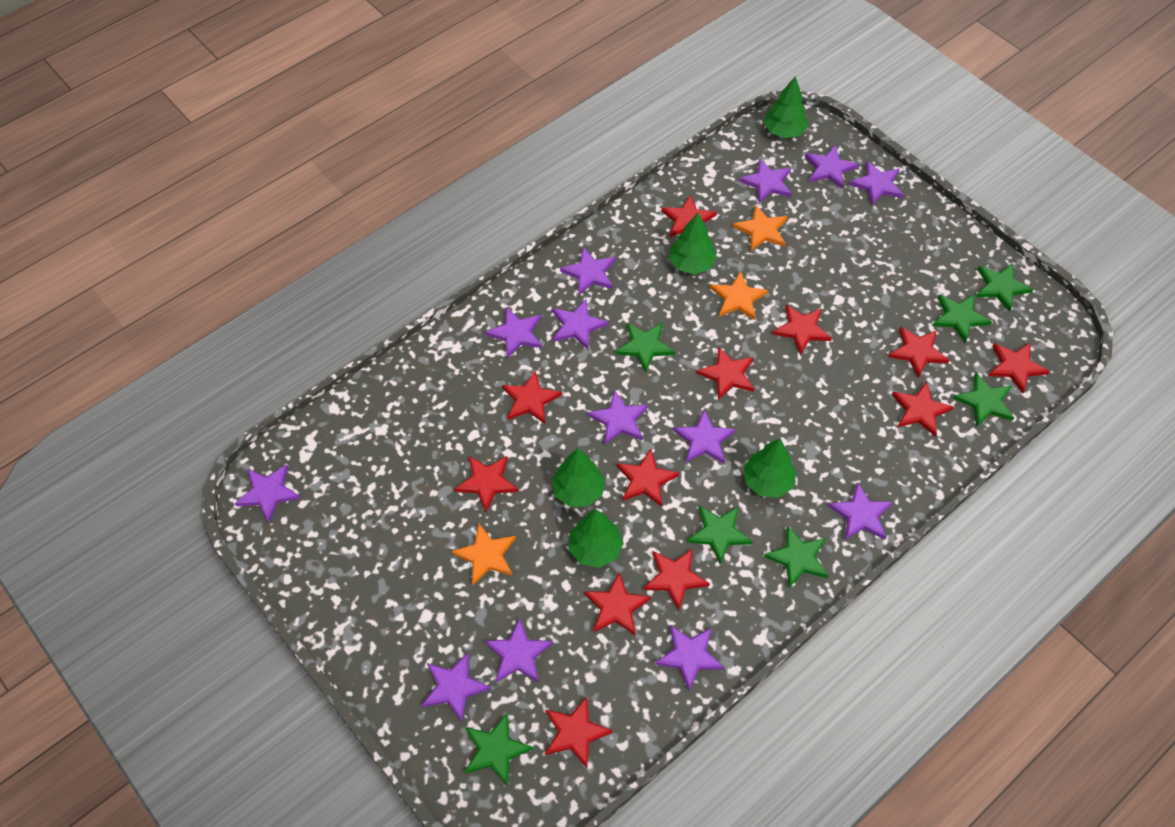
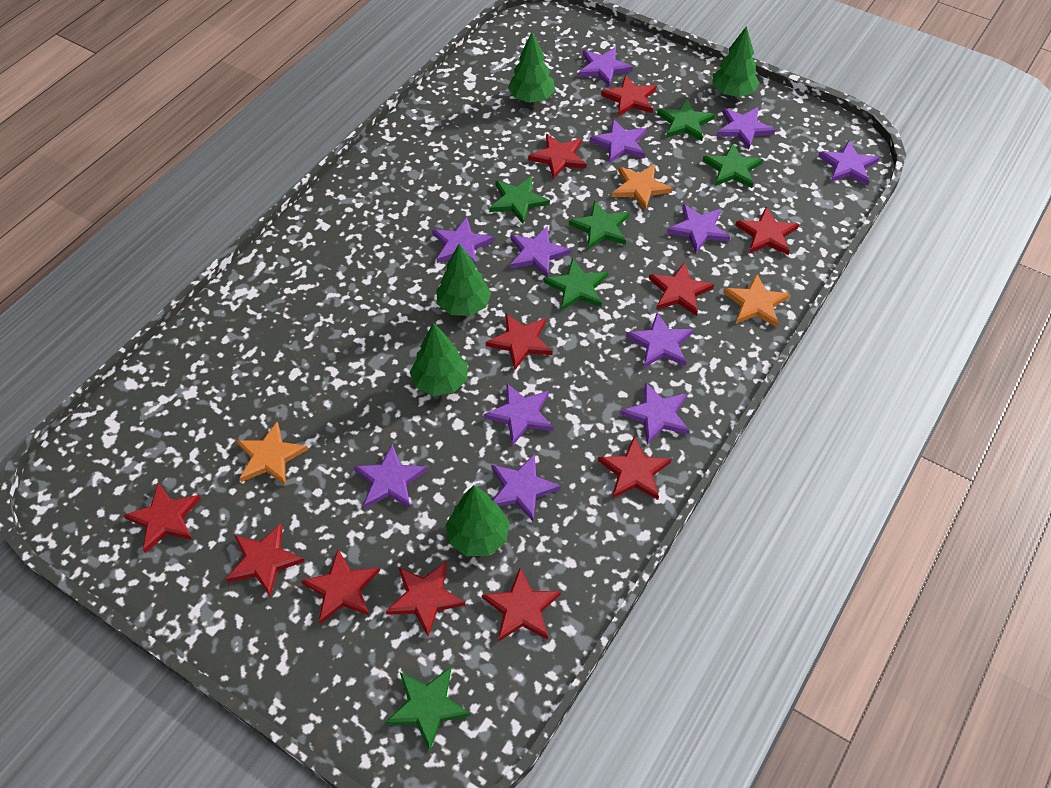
green star: [465,713,533,785] [616,323,675,373] [687,506,753,565] [764,525,829,588] [933,294,992,343] [953,373,1014,427] [976,264,1033,312] = 7 -> [385,667,470,750] [489,177,550,224] [544,258,608,311] [569,200,629,250] [657,99,715,141] [703,143,763,188] = 6
purple star: [235,464,300,523] [422,652,491,722] [485,307,542,359] [485,618,553,683] [553,299,609,350] [560,247,615,296] [588,390,648,445] [655,625,724,691] [673,409,736,464] [739,159,792,203] [805,145,859,189] [828,483,893,540] [849,161,904,206] = 13 -> [354,444,427,508] [432,217,494,265] [484,384,553,446] [491,453,561,521] [510,227,571,277] [578,47,633,87] [590,119,646,164] [620,382,689,445] [626,313,693,368] [667,204,730,253] [717,107,775,150] [818,140,880,186] = 12
red star: [455,456,519,512] [502,371,562,424] [545,696,613,768] [584,572,651,635] [616,449,679,507] [643,549,710,610] [661,195,717,238] [696,347,754,400] [772,305,832,355] [888,326,949,378] [892,381,954,437] [988,342,1050,394] = 12 -> [123,483,201,553] [226,524,305,597] [301,550,380,624] [386,562,465,636] [482,568,561,642] [486,313,553,370] [528,134,587,179] [598,436,671,500] [601,75,657,116] [649,262,714,316] [735,206,799,255] = 11

